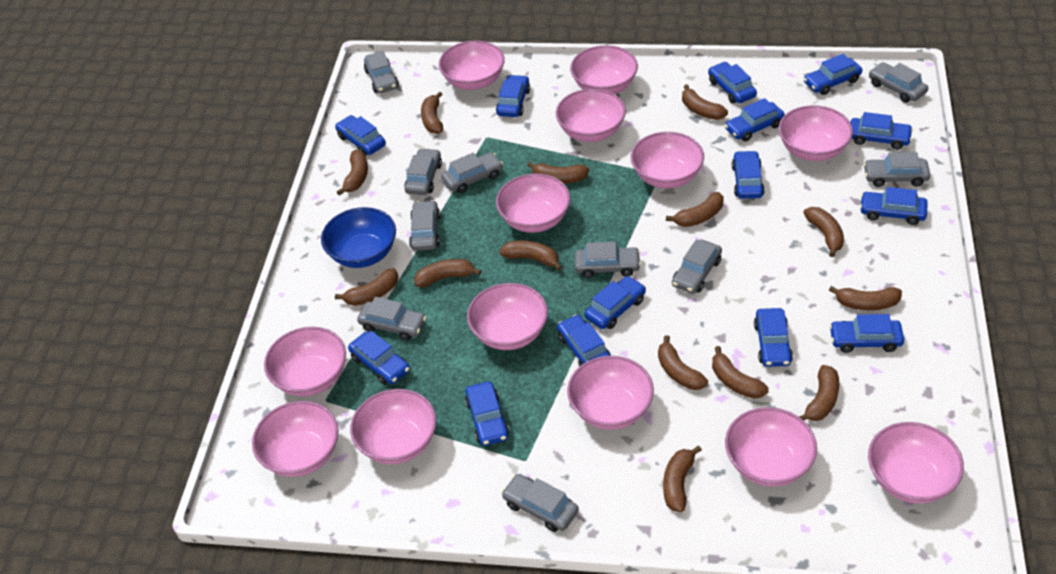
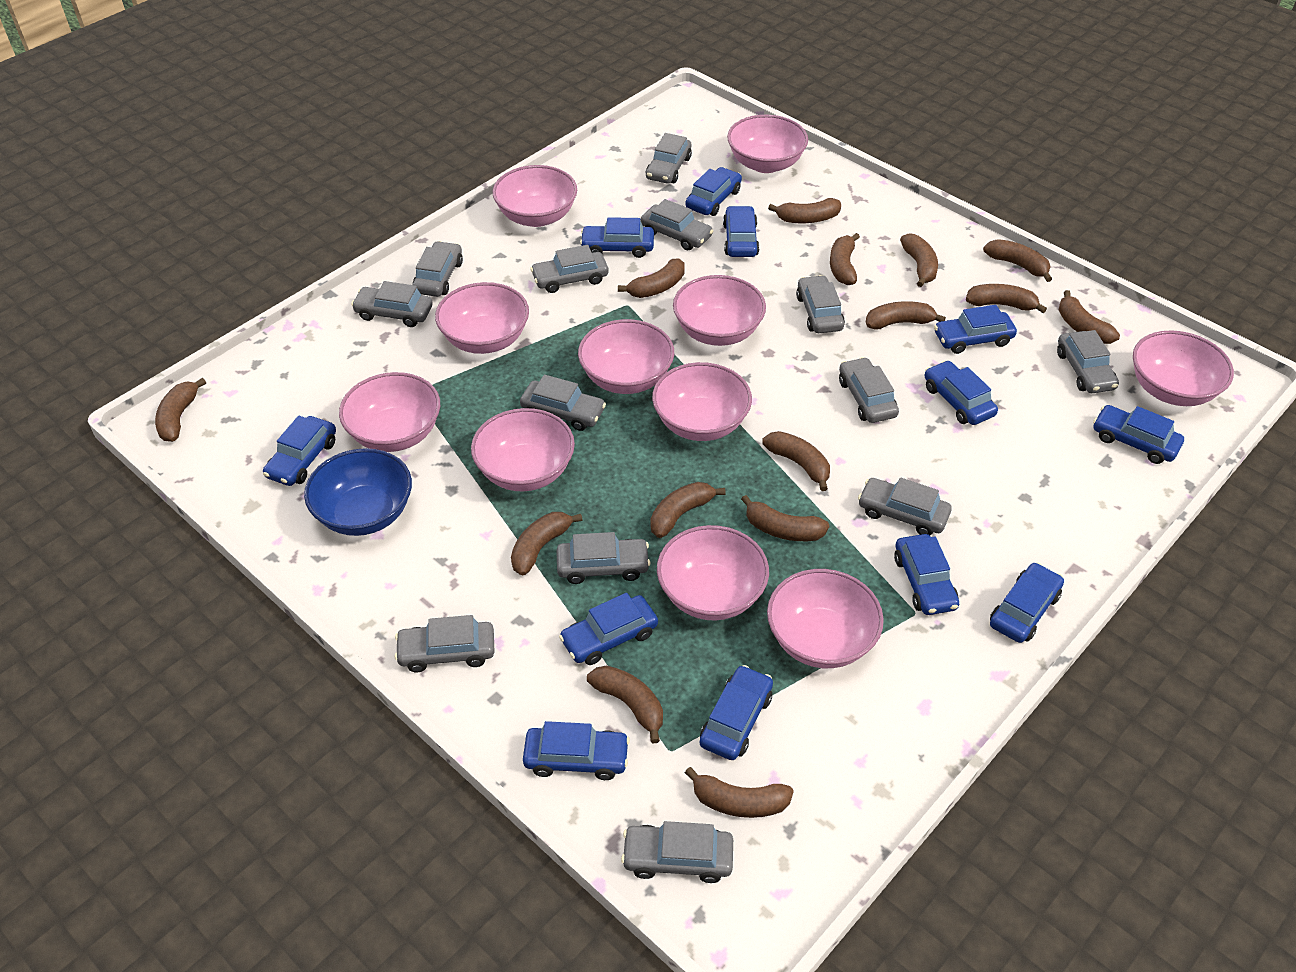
blue car: [335,115,386,156] [348,331,410,385] [465,381,510,446] [496,75,530,117] [557,314,611,367] [584,276,646,329] [708,62,757,104] [725,98,785,142] [732,151,765,199] [754,308,793,367] [804,54,862,95] [829,314,904,353] [850,112,913,150] [860,187,928,225] = 14 -> [263,416,336,486] [523,721,630,780] [559,593,658,665] [580,217,654,258] [685,167,742,216] [700,665,773,760] [723,206,759,257] [894,534,959,615] [925,360,998,425] [934,305,1017,354] [990,562,1064,643] [1093,405,1184,464] = 12
brown banana: [335,268,398,306] [337,150,368,196] [414,259,481,287] [421,92,443,134] [499,240,562,271] [527,162,589,184] [658,335,708,390] [663,445,702,512] [666,192,723,227] [682,84,728,120] [712,346,769,399] [799,365,839,421] [803,207,844,257] [829,286,902,310] = 14 -> [155,378,206,442] [511,512,582,575] [587,666,663,743] [618,258,685,298] [650,482,726,538] [685,767,794,818] [741,495,829,541] [762,431,830,491] [768,198,841,223] [830,233,860,285] [866,301,946,330] [900,233,938,287] [966,284,1047,313] [983,239,1052,282] [1059,290,1120,344] = 15
grey car: [357,297,426,341] [364,51,399,93] [404,148,442,195] [409,200,440,251] [441,152,503,193] [501,474,579,532] [575,242,641,278] [672,239,722,294] [863,152,930,187] [869,62,928,103] = 10 -> [351,281,433,327] [394,615,494,672] [413,241,463,297] [520,375,606,431] [530,245,608,293] [556,532,651,584] [621,821,733,883] [641,199,713,250] [646,133,692,183] [796,275,845,333] [839,357,899,423] [858,478,952,536] [1057,330,1119,393] = 13
pink bowl: [252,401,339,477] [264,327,346,396] [350,389,437,464] [439,40,505,90] [467,283,548,350] [496,173,571,233] [556,89,626,142] [567,356,654,430] [570,45,638,94] [631,132,704,188] [725,407,817,487] [779,105,853,161] [868,422,964,503] = 13 -> [339,372,440,452] [435,282,529,354] [471,408,575,491] [493,165,577,227] [578,319,674,394] [652,362,752,441] [657,525,769,621] [673,275,766,346] [727,115,808,173] [767,569,884,668] [1133,330,1234,406] = 11

